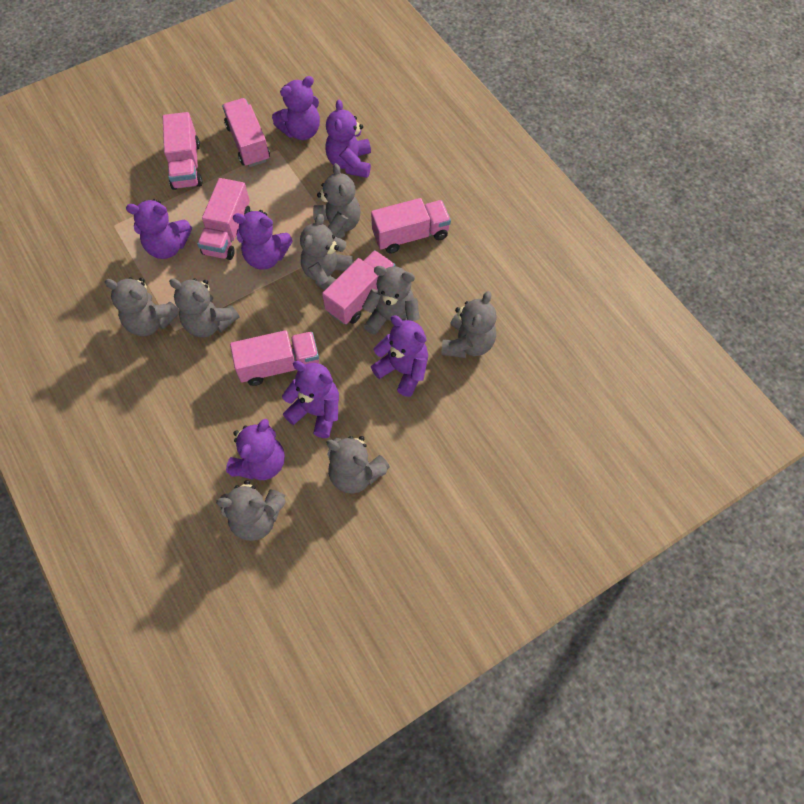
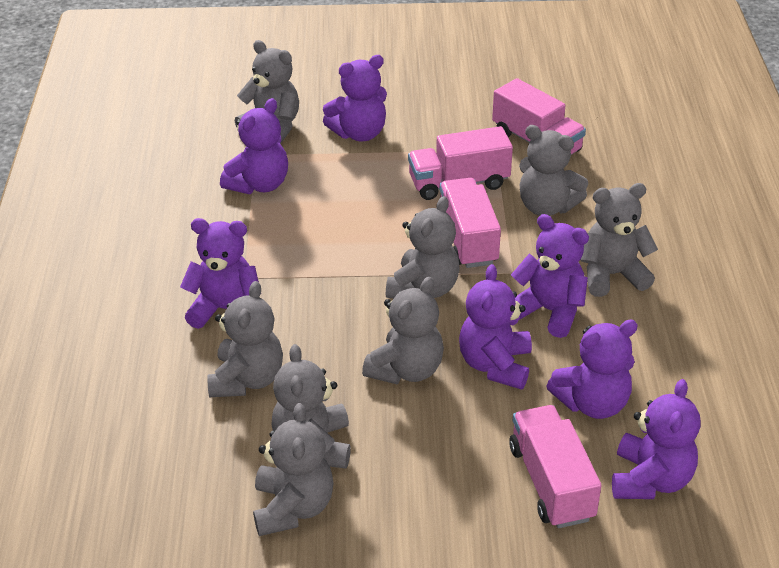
pink truck: [163,112,202,190] [197,178,250,260] [222,98,270,167] [230,330,319,386] [322,250,395,324] [371,198,451,254] = 6 -> [408,126,513,200] [440,178,501,268] [492,78,586,155] [509,405,602,528] = 4

